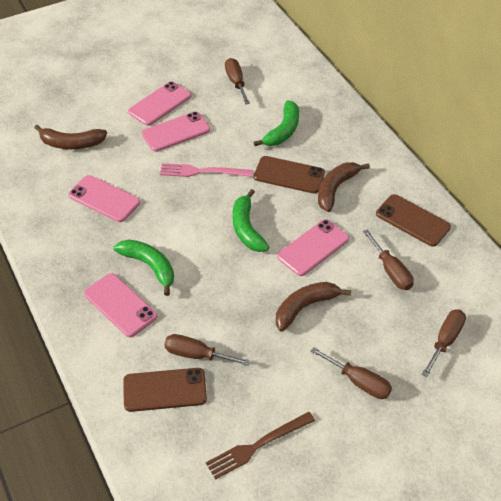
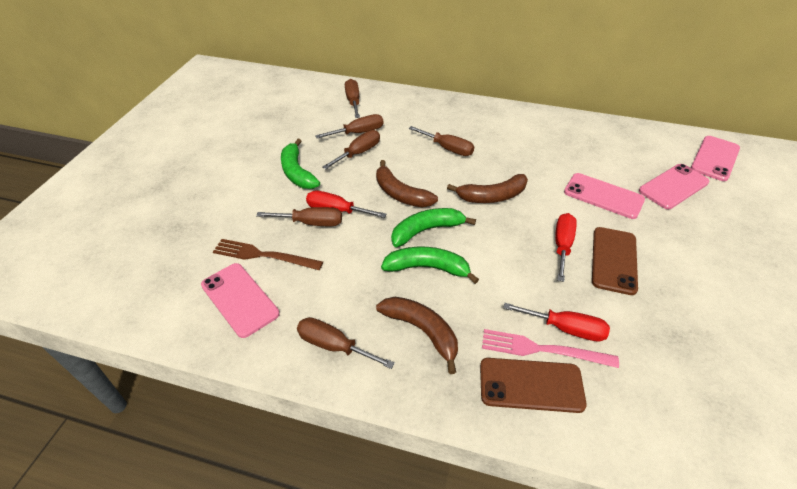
brown phone: [123,368,207,412] [254,156,325,193] [376,194,451,247] = 3 -> [480,358,587,413] [592,227,638,295] = 2
brown screwdriver: [164,334,250,366] [225,58,250,104] [311,347,392,399] [363,229,414,290] [422,309,466,377] = 5 -> [256,207,342,226] [297,317,395,369] [315,114,383,138] [322,130,380,169] [345,79,360,118] [409,126,474,156] = 6
pink phone: [68,175,140,222] [84,273,157,337] [128,81,191,126] [142,112,210,152] [277,219,349,276] = 5 -> [201,263,280,338] [564,173,645,219] [639,164,710,209] [691,136,740,181] = 4
red screwdriver: none = 0 -> [306,191,386,218] [503,303,610,342] [555,213,577,282] = 3

